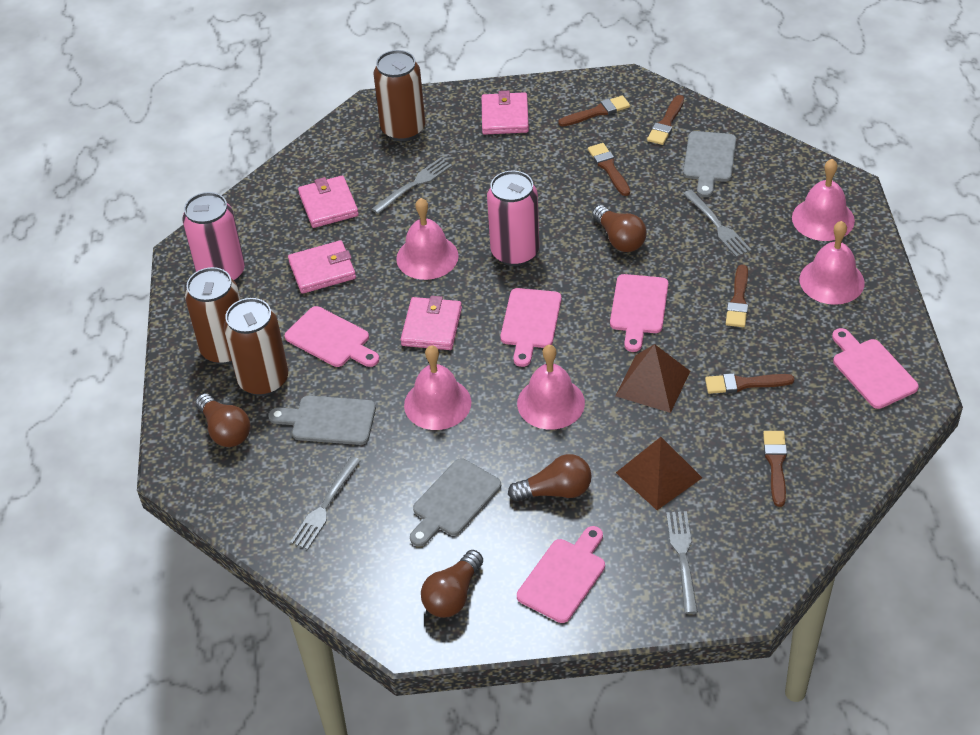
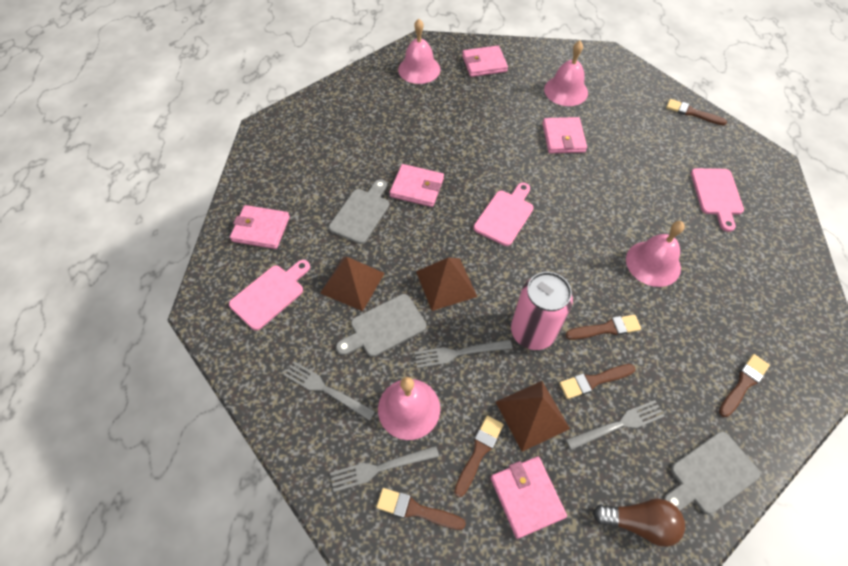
brown can: [185,267,240,364] [224,298,288,396] [374,50,425,141] = 3 -> none = 0
brown light bulb: [196,393,250,447] [421,550,483,618] [508,454,592,501] [592,205,646,252] = 4 -> [593,499,685,547] = 1
brown pyramid: [615,344,690,413] [616,437,702,510] = 2 -> [320,257,385,311] [416,257,477,311] [496,381,570,452] = 3
pink bell: [396,198,458,280] [404,345,471,430] [517,345,585,430] [792,159,855,241] [800,221,864,305] = 5 -> [378,377,440,440] [398,19,440,84] [544,41,588,106] [626,221,685,287] = 4
pink can: [183,192,245,281] [487,171,539,266] = 2 -> [511,272,573,350] = 1
pink cutting board: [285,306,379,367] [500,288,561,367] [517,526,605,623] [610,274,668,352] [832,328,919,409] = 5 -> [229,260,310,330] [474,183,534,246] [691,168,744,232] = 3
pink wallet: [288,240,356,294] [298,176,359,228] [401,296,462,350] [481,91,529,135] = 4 -> [230,205,290,249] [390,164,444,207] [462,45,508,77] [491,457,567,539] [543,117,587,153] = 5

